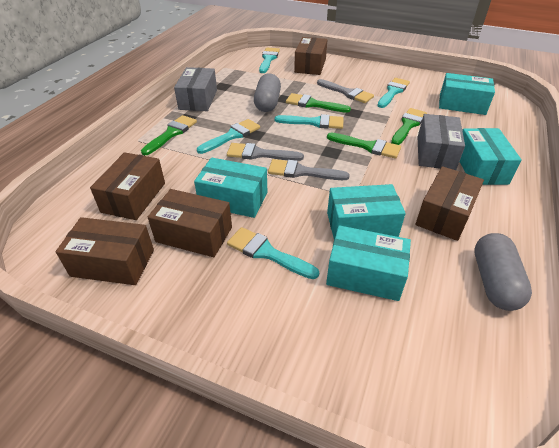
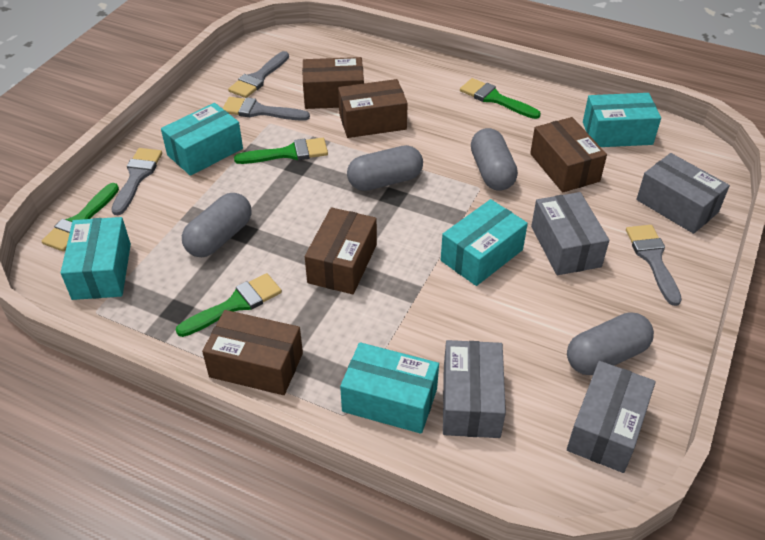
grey box: [174,67,217,111] [417,114,465,170] = 2 -> [443,340,506,438] [531,192,609,275] [567,361,656,473] [636,153,730,234] = 4
grey brush: [227,143,304,161] [268,159,350,180] [317,79,374,103] = 3 -> [111,148,162,215] [222,97,310,121] [228,51,289,98] [626,225,682,306] = 4
grey capsule: [254,73,281,112] [474,233,532,311] = 2 -> [182,193,252,257] [347,145,423,191] [471,128,518,191] [567,312,654,375] = 4
turquoise brush: [197,119,260,154] [227,227,319,279] [259,48,280,73] [275,114,344,129] [377,78,410,108] = 5 -> none = 0

